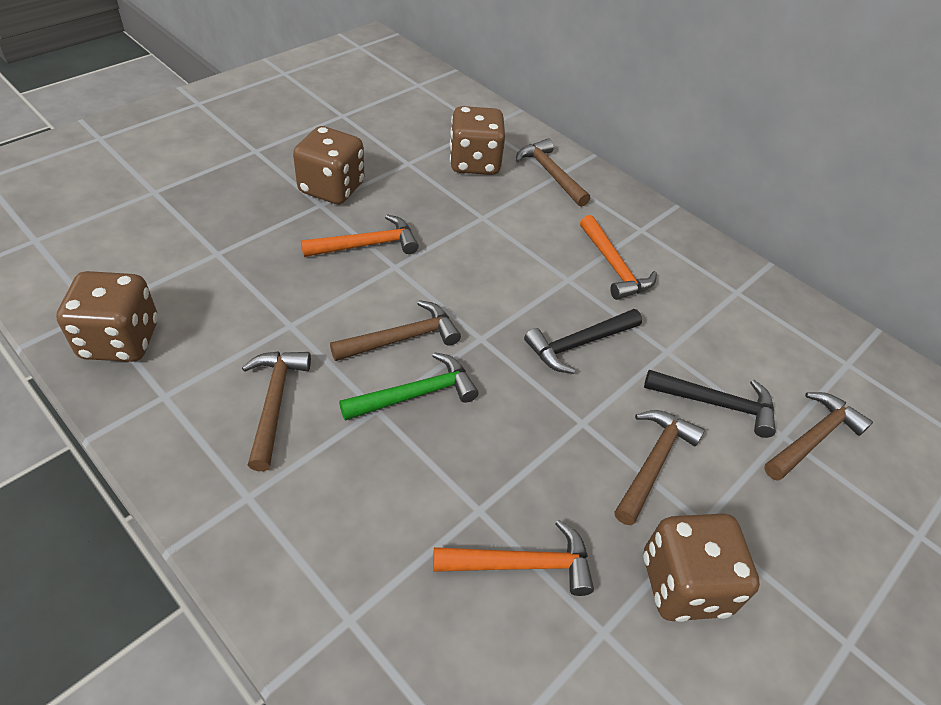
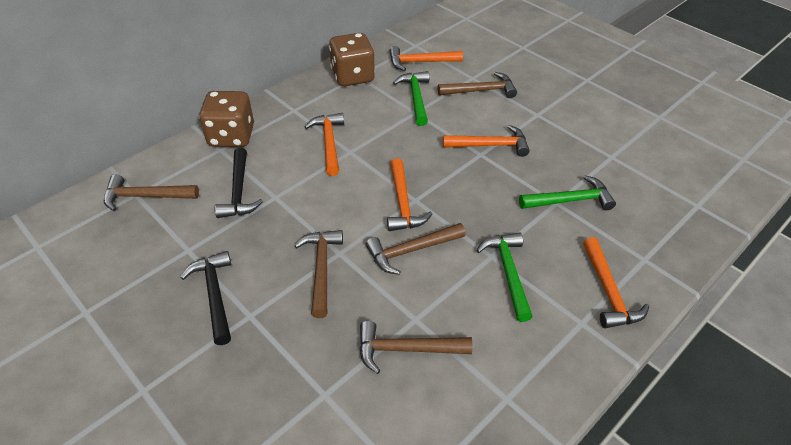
brown dice: [56,271,158,362] [293,126,364,204] [450,106,505,175] [643,513,760,622] = 4 -> [199,91,254,147] [329,33,375,86] = 2
green hammer: [339,352,479,421] = 1 -> [393,71,429,126] [476,233,533,322] [519,175,616,210] = 3
orange hammer: [301,214,419,257] [433,519,594,596] [580,215,657,300] = 3 -> [304,113,344,176] [387,158,432,231] [389,46,463,71] [443,125,530,157] [583,237,649,328] = 5

